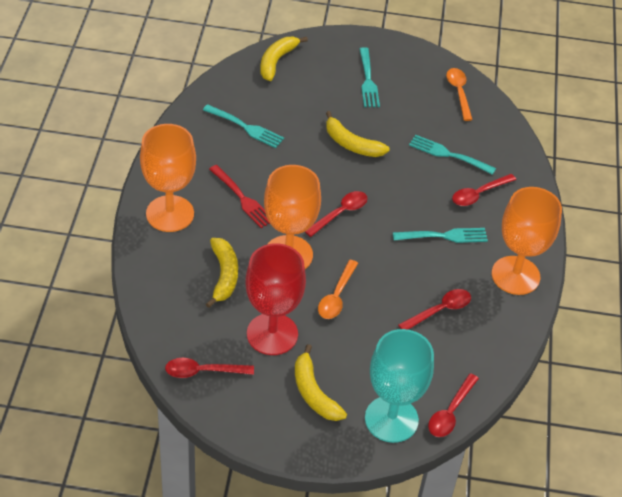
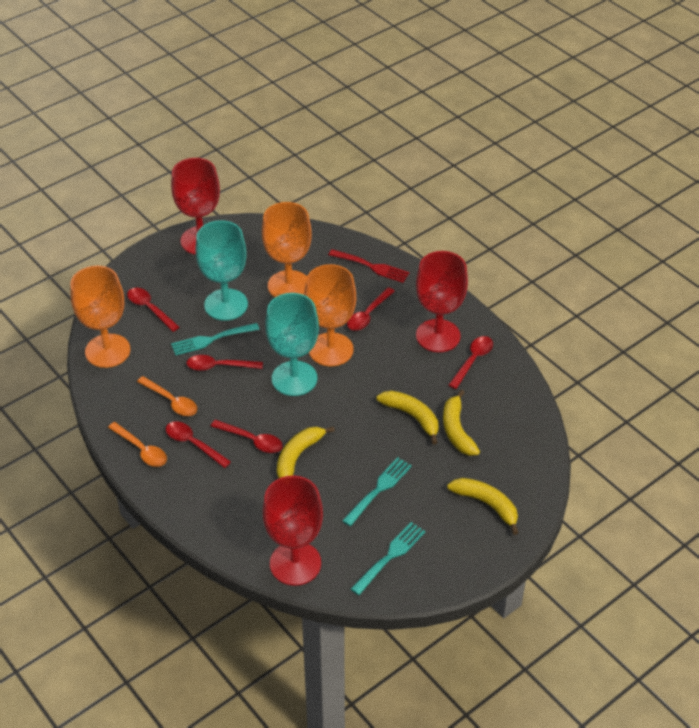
red goblet: [245,243,306,355] = 1 -> [171,158,220,255] [263,475,323,586] [416,251,468,352] = 3
red spoon: [165,358,254,378] [305,191,368,237] [398,289,471,330] [428,373,479,437] [452,174,516,206] = 5 -> [127,288,179,332] [166,421,231,468] [186,355,263,371] [211,420,283,453] [347,287,395,331] [448,336,493,389] = 6
turquoise fork: [203,104,284,148] [360,47,380,107] [393,228,488,243] [409,135,496,175] = 4 -> [171,323,259,356] [342,457,412,526] [351,522,426,595] = 3
turquoise goblet: [365,329,434,443] = 1 -> [196,220,248,321] [265,293,319,396] = 2

